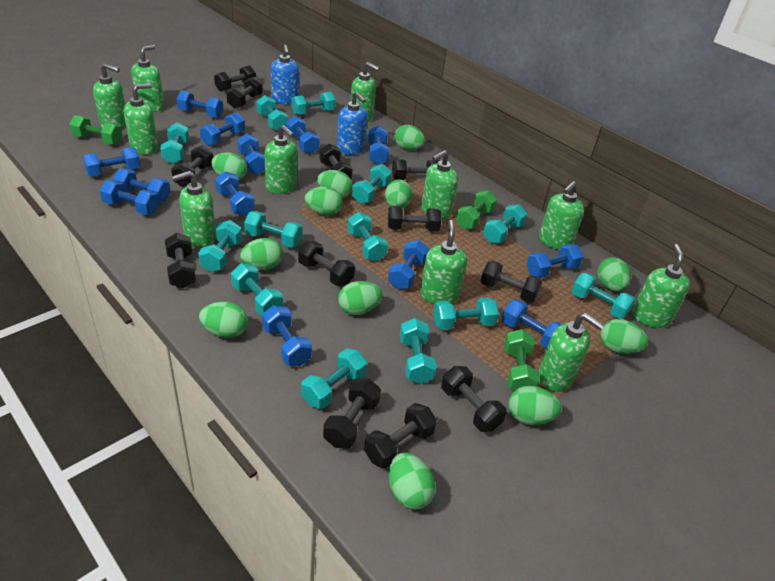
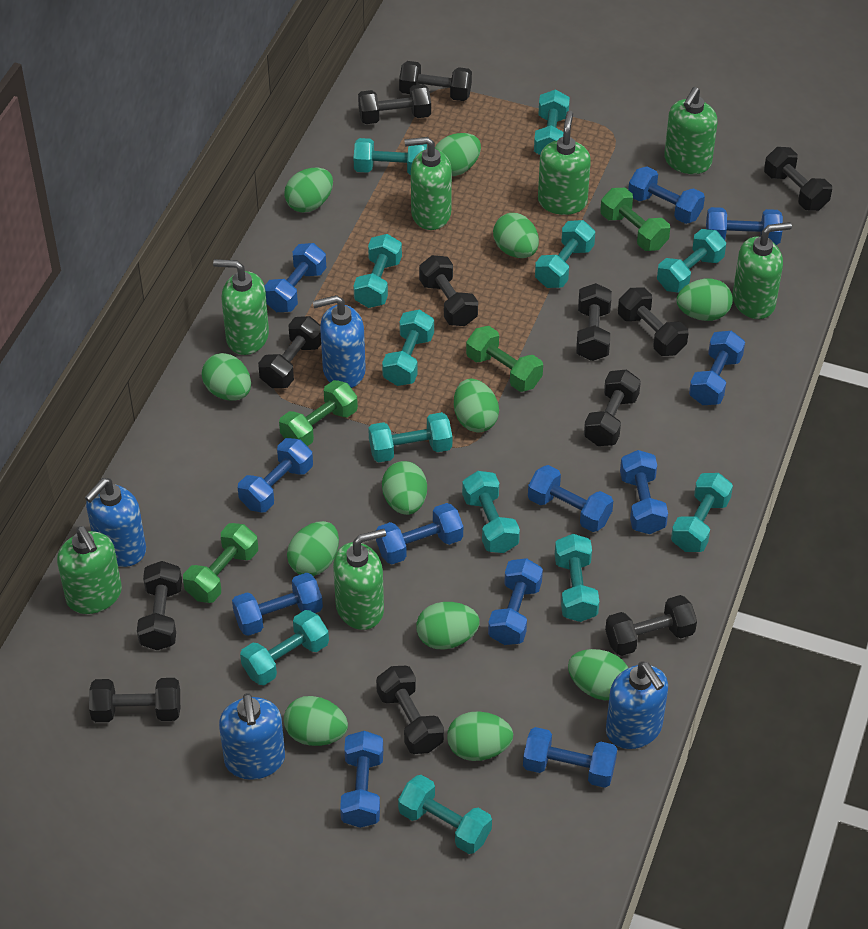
blue dumbbell: [83,147,140,177] [100,180,159,215] [113,169,171,202] [176,91,224,118] [200,113,245,146] [215,172,255,216] [237,133,265,175] [262,305,312,366] [286,116,320,154] [368,125,389,165] [388,240,429,290] [502,299,562,348] [526,244,583,278] = 13 -> [232,573,323,636] [238,438,313,513] [265,243,326,312] [340,731,383,828] [376,503,463,564] [488,558,543,645] [523,727,617,788] [528,465,613,532] [620,450,668,534] [628,167,705,224] [689,331,745,405] [706,207,783,245] = 12
blue soap dispenser: [271,45,299,104] [337,91,368,155] = 2 -> [85,478,146,567] [219,693,285,780] [313,295,366,388] [606,661,668,749] = 4
green dumbbell: [69,115,123,145] [456,190,497,230] [504,329,540,391] = 3 -> [183,523,258,603] [279,380,358,446] [466,326,543,392] [600,188,670,251] = 4
green soap dispenser: [93,63,126,128] [124,83,158,155] [131,45,164,112] [172,171,216,248] [265,125,297,194] [350,62,379,122] [420,220,467,304] [421,150,458,219] [539,181,584,250] [539,313,605,392] [632,244,690,328] = 11 -> [57,526,122,614] [213,259,269,355] [333,529,386,630] [405,137,452,230] [538,111,591,215] [664,87,718,174] [732,222,792,319] = 7
turquoise dumbbell: [160,122,189,164] [198,220,242,272] [231,264,283,316] [244,211,303,248] [256,95,288,131] [291,92,335,115] [301,349,367,409] [347,212,388,261] [352,164,392,204] [400,318,437,384] [433,297,499,330] [483,204,527,243] [572,273,635,319] = 13 -> [240,610,329,685] [353,234,402,308] [354,138,427,175] [368,412,452,462] [382,310,434,386] [398,775,492,854] [462,471,520,553] [534,90,570,155] [535,220,595,288] [555,534,599,622] [657,229,726,293] [671,473,733,552] = 12

